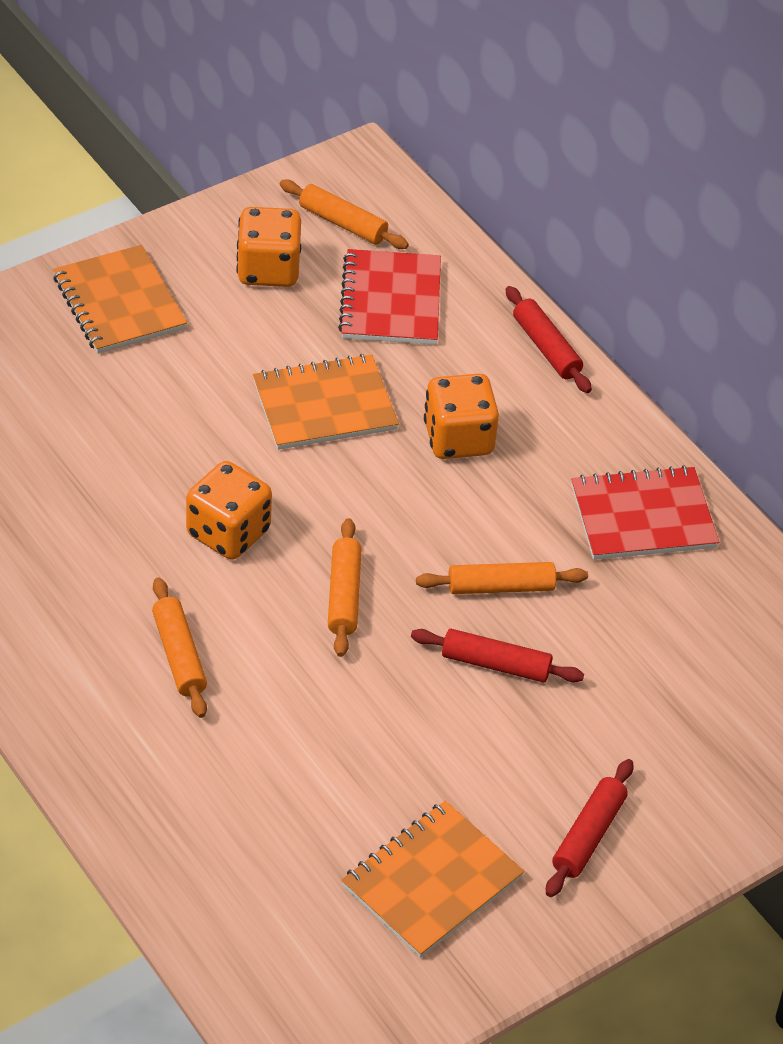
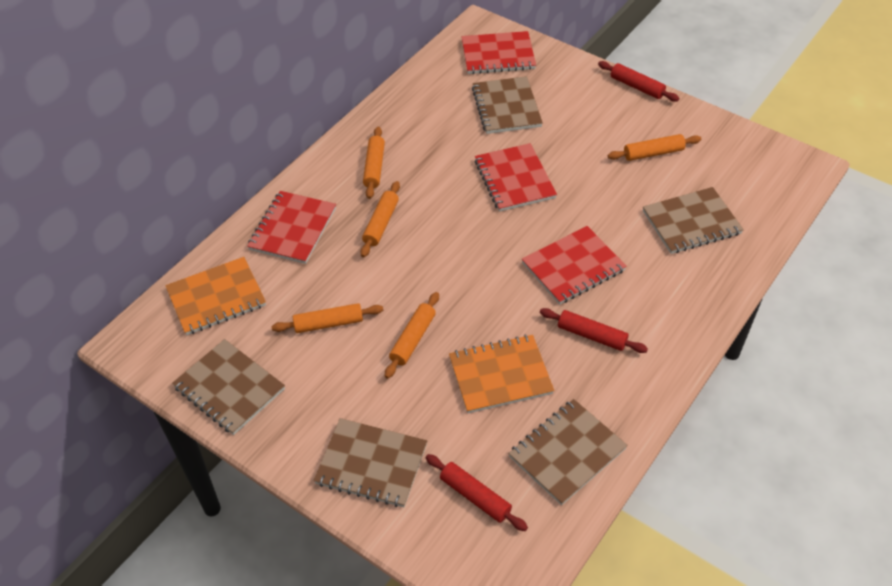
brown notebook: none = 0 -> [172,339,285,435] [313,418,427,507] [472,76,543,134] [508,399,628,505] [643,187,744,254] = 5
orange dice: [186,461,272,560] [236,207,301,287] [424,374,499,459] = 3 -> none = 0
orange notebook: [53,245,187,354] [253,354,399,450] [342,801,525,958] = 3 -> [165,257,266,335] [449,335,554,413] = 2
orange rolling pin: [152,577,207,718] [280,180,409,249] [328,518,361,657] [416,562,588,594] = 4 -> [272,303,383,333] [360,181,400,257] [363,127,385,199] [385,292,439,379] [608,134,701,161] = 5
red notebook: [338,249,441,345] [571,465,719,560] = 2 -> [247,191,336,264] [461,31,536,74] [475,143,557,212] [522,226,627,305] = 4

